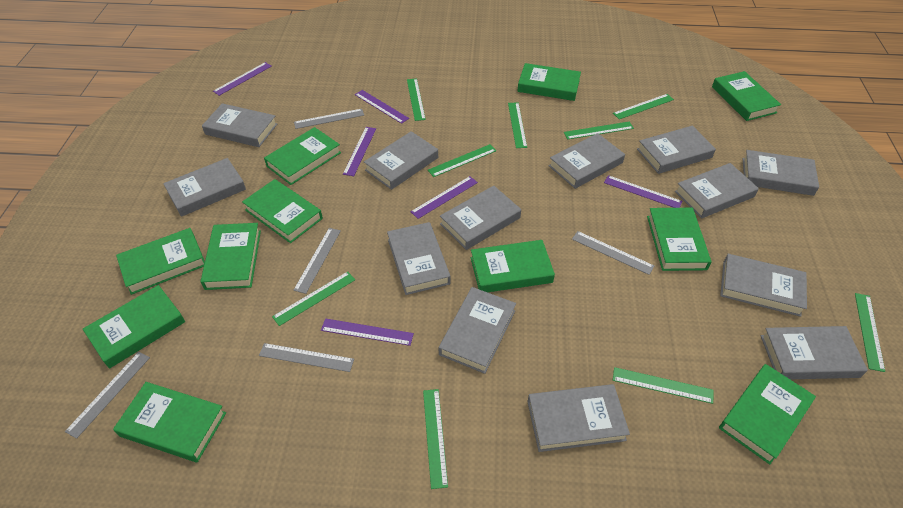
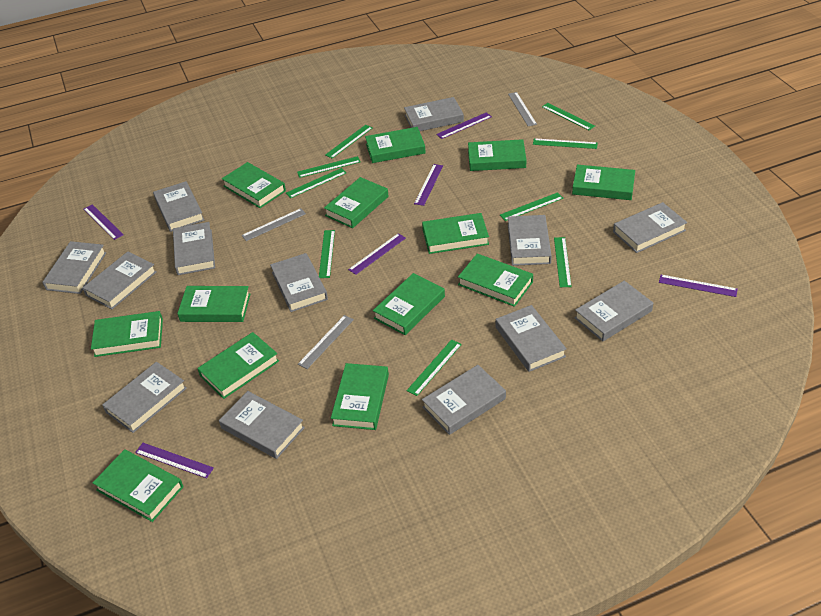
green book: [83,285,185,369] [113,382,226,462] [116,228,205,295] [200,223,261,290] [242,179,323,243] [264,127,341,185] [471,240,555,292] [517,63,581,101] [647,208,711,271] [712,71,781,121] [719,364,816,465] = 11 -> [91,311,163,357] [93,449,183,522] [177,286,250,322] [197,332,279,399] [222,162,286,208] [324,177,389,228] [331,363,389,430] [365,127,426,163] [373,273,445,335] [422,213,489,254] [458,254,533,307] [468,139,526,171] [572,165,635,200] = 13
grey ruler: [65,352,150,439] [259,343,354,372] [293,228,341,294] [294,109,364,129] [572,231,654,275] = 5 -> [241,208,306,241] [298,315,354,369] [508,92,537,126] = 3

